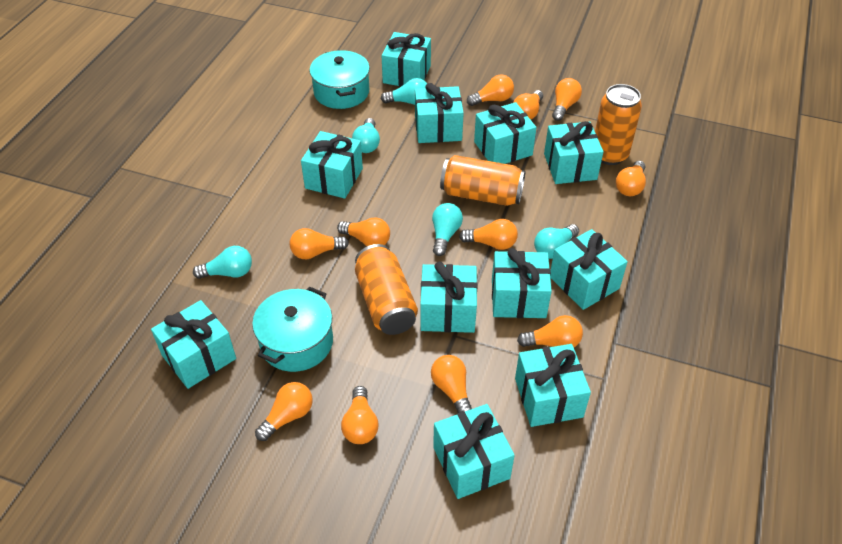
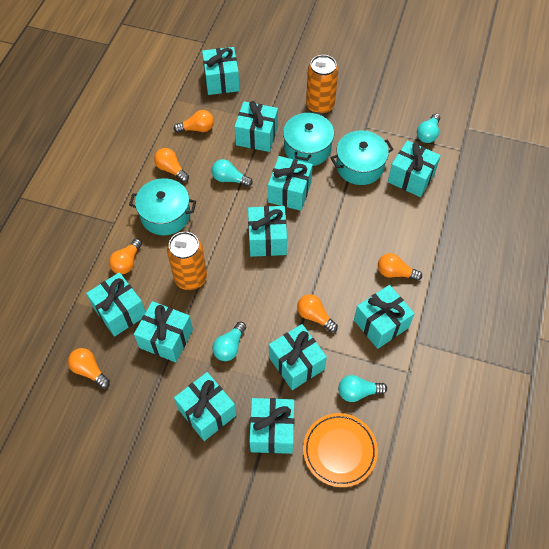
orange can: [355,244,418,335] [440,155,525,206] [595,84,642,165] = 3 -> [167,232,207,290] [306,55,338,115] = 2
orange light bulb: [255,382,313,441] [290,228,349,259] [337,217,390,246] [341,386,379,444] [431,355,472,413] [459,219,518,250] [467,75,514,106] [513,90,543,120] [517,315,583,347] [552,78,582,121] [616,161,646,196] = 11 -> [68,348,110,388] [109,238,142,274] [154,148,189,182] [174,110,214,133] [297,294,338,333] [378,253,422,281] = 6
orange plate: none = 0 -> [303,413,378,487] = 1
turquoise light bulb: [193,246,252,279] [352,118,380,153] [381,78,427,105] [432,203,463,256] [534,224,579,259] = 5 -> [212,159,253,187] [212,321,246,361] [338,375,387,402] [417,113,440,143] = 4
turquoise pot: [252,287,333,372] [309,50,370,109] = 2 -> [129,178,196,235] [283,111,334,166] [331,130,393,185] = 3

